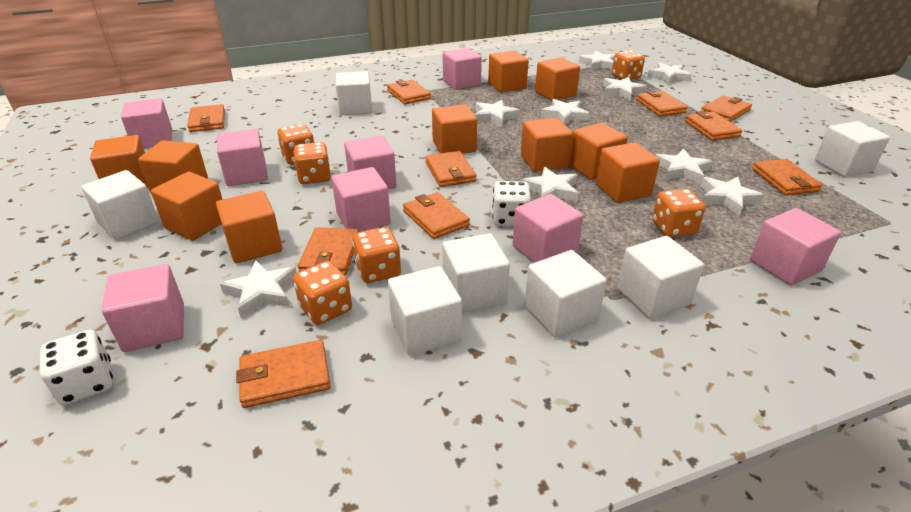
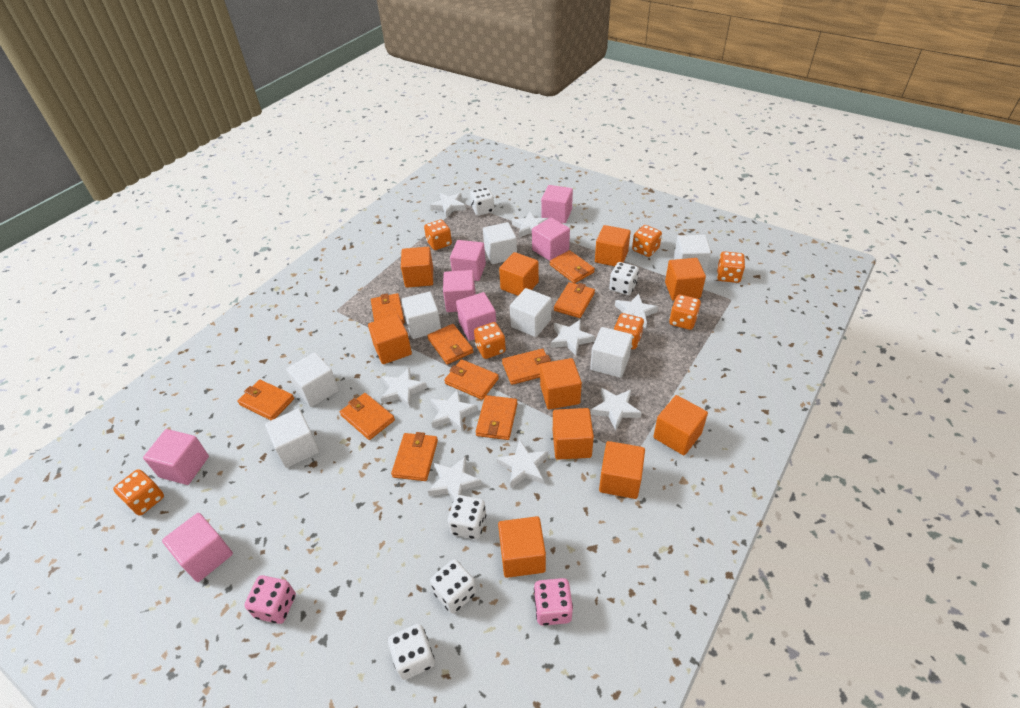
orange dice: [277,124,314,165] [293,261,352,325] [294,142,331,184] [352,227,401,283] [612,51,645,80] [652,189,706,237] = 6 -> [113,469,164,516] [424,219,452,250] [474,322,506,359] [614,313,644,349] [632,225,662,257] [669,295,701,330] [717,251,745,283] = 7
pink cube: [102,264,184,352] [121,98,172,148] [217,129,268,186] [332,167,391,232] [344,136,396,189] [443,48,482,90] [513,194,583,263] [750,208,841,286] = 8 -> [143,429,209,485] [162,513,233,582] [443,270,475,312] [450,240,486,281] [456,292,496,341] [532,217,570,261] [541,185,573,223] = 7
pink dice: none = 0 -> [244,575,296,624] [534,578,573,626] = 2
white dice: [40,330,113,405] [492,181,531,226] = 2 -> [388,624,435,680] [430,559,477,613] [448,495,486,539] [470,187,494,216] [609,262,639,295] = 5

